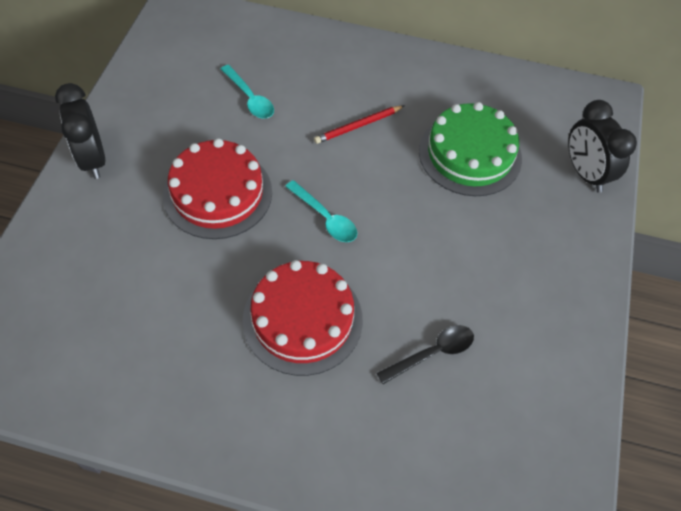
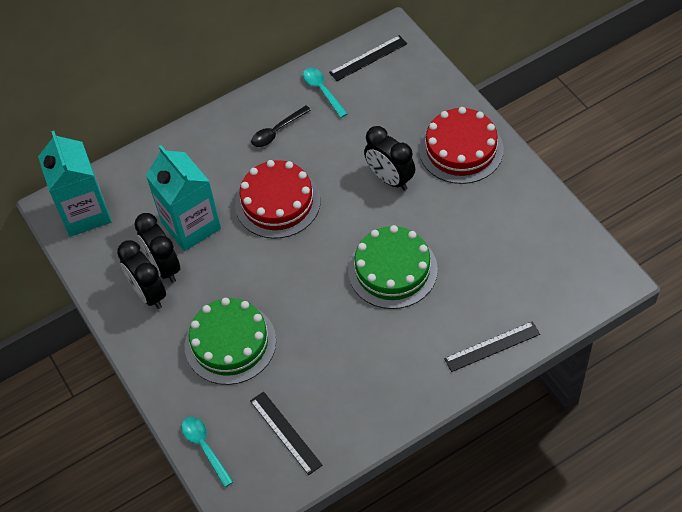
black clock: [55,83,105,179] [568,100,637,193] = 2 -> [117,240,166,309] [134,213,180,283] [364,126,415,191] = 3
black ruler: none = 0 -> [250,391,322,475] [329,35,407,81] [444,321,540,372] = 3
green cake: [419,102,522,196] = 1 -> [185,298,276,385] [348,225,438,309] = 2
red pencil: [314,106,404,144] = 1 -> none = 0
turquoise carton: none = 0 -> [38,131,112,237] [146,145,221,251] = 2

